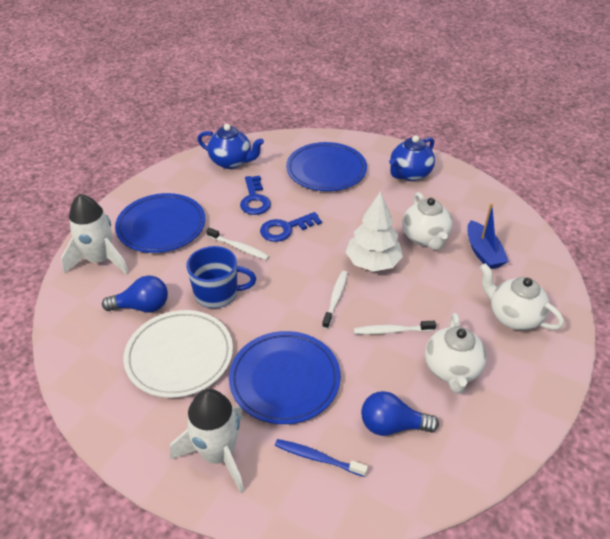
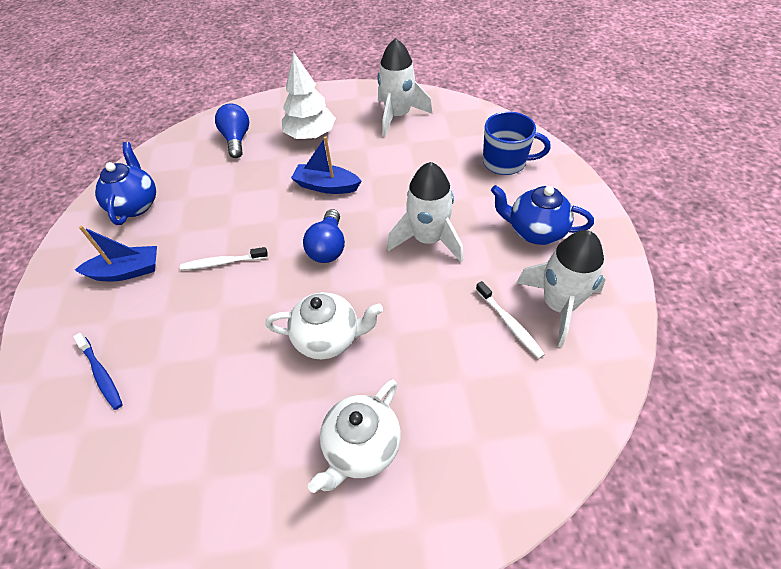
blue boat: [468,203,509,269] = 1 -> [75,226,157,281] [291,136,361,194] = 2
blue key: [240,176,271,215] [260,212,322,242] = 2 -> none = 0
blue plate: [115,193,205,253] [229,331,341,424] [286,142,367,191] = 3 -> none = 0
white plate: [124,310,233,398] = 1 -> none = 0
white rocket: [61,194,129,275] [170,389,244,493] = 2 -> [378,38,432,137] [387,162,463,262] [517,230,606,347] = 3
white teapot: [402,192,452,250] [425,313,487,394] [480,263,564,330] = 3 -> [266,292,383,359] [308,379,401,493] = 2
white toothbrush: [206,228,269,260] [322,271,348,329] [354,321,436,334] = 3 -> [180,247,268,270] [476,281,545,359] = 2

